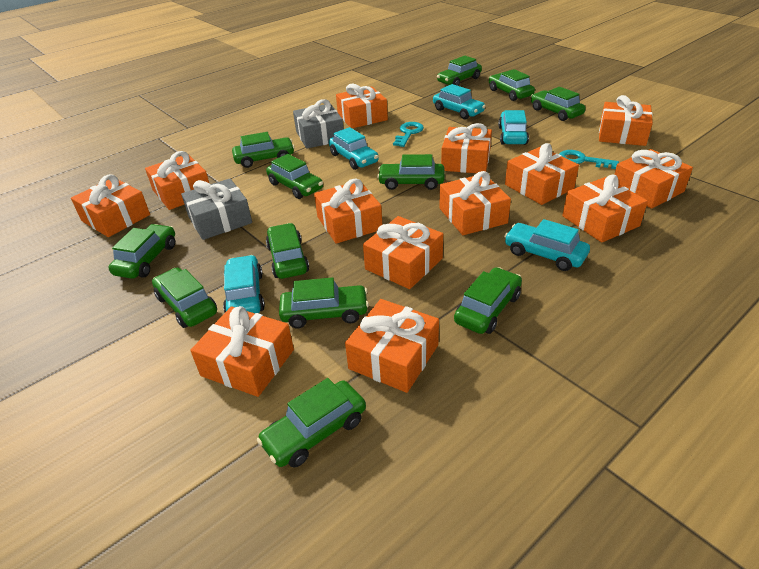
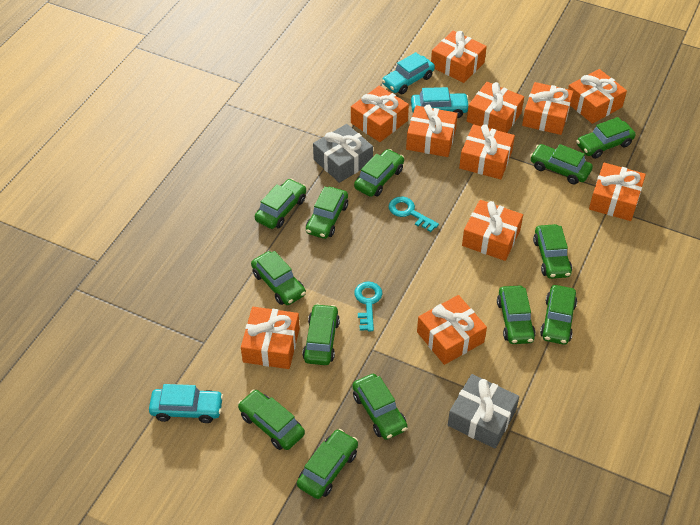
green car: [109,224,175,279] [152,268,217,328] [232,132,295,168] [257,378,366,468] [266,154,323,199] [266,223,309,279] [279,277,369,329] [377,154,445,190] [437,56,482,86] [454,267,522,334] [489,69,535,101] [531,87,586,121] = 12 -> [238,390,305,450] [251,251,306,305] [255,178,306,229] [297,429,358,499] [302,304,340,365] [306,187,348,239] [352,374,407,440] [354,149,404,197] [497,285,536,344] [530,144,593,184] [533,224,572,279] [540,285,577,345] [577,117,636,159] = 13
orange gift: [71,174,150,237] [145,151,210,210] [190,306,294,397] [314,178,382,244] [336,84,388,128] [345,299,439,393] [363,216,443,289] [439,171,511,235] [441,123,492,173] [505,143,579,205] [562,175,648,243] [599,95,653,146] [614,149,693,209] = 13 -> [241,307,300,369] [351,86,409,142] [406,104,458,157] [417,295,487,365] [431,30,487,83] [459,124,515,179] [462,200,523,261] [467,82,524,133] [522,82,574,135] [568,69,627,124] [589,163,646,221] = 11
turquoise car: [223,255,265,313] [329,127,379,170] [433,84,486,119] [498,110,529,145] [504,219,590,271] = 5 -> [149,384,223,423] [382,52,435,94] [411,87,469,118] = 3

